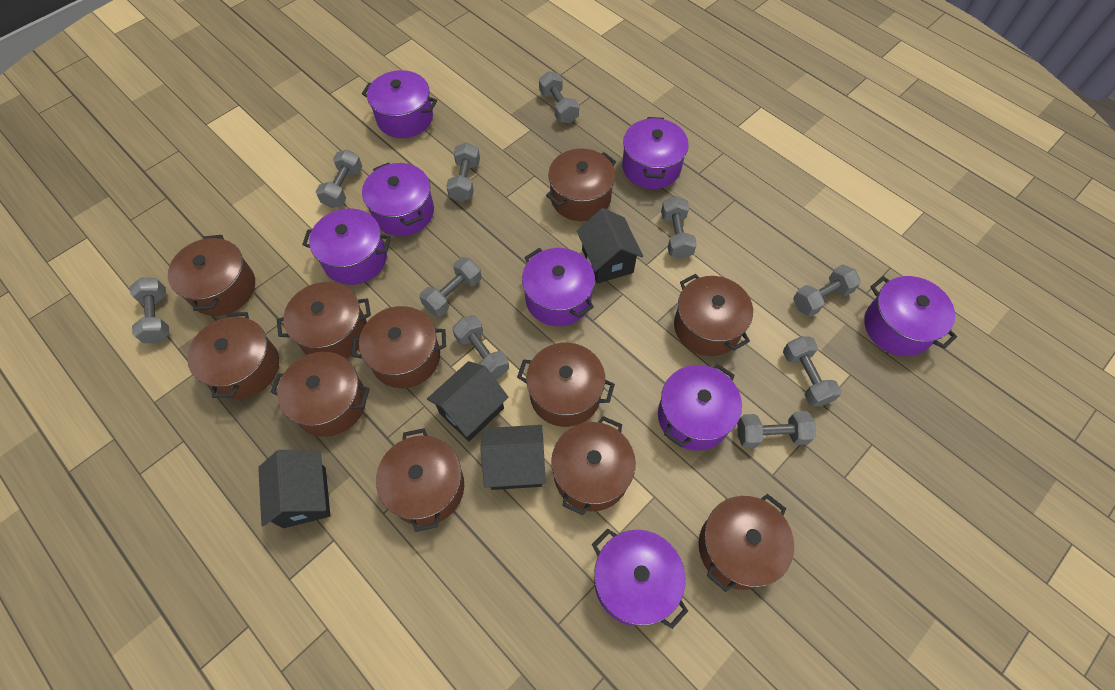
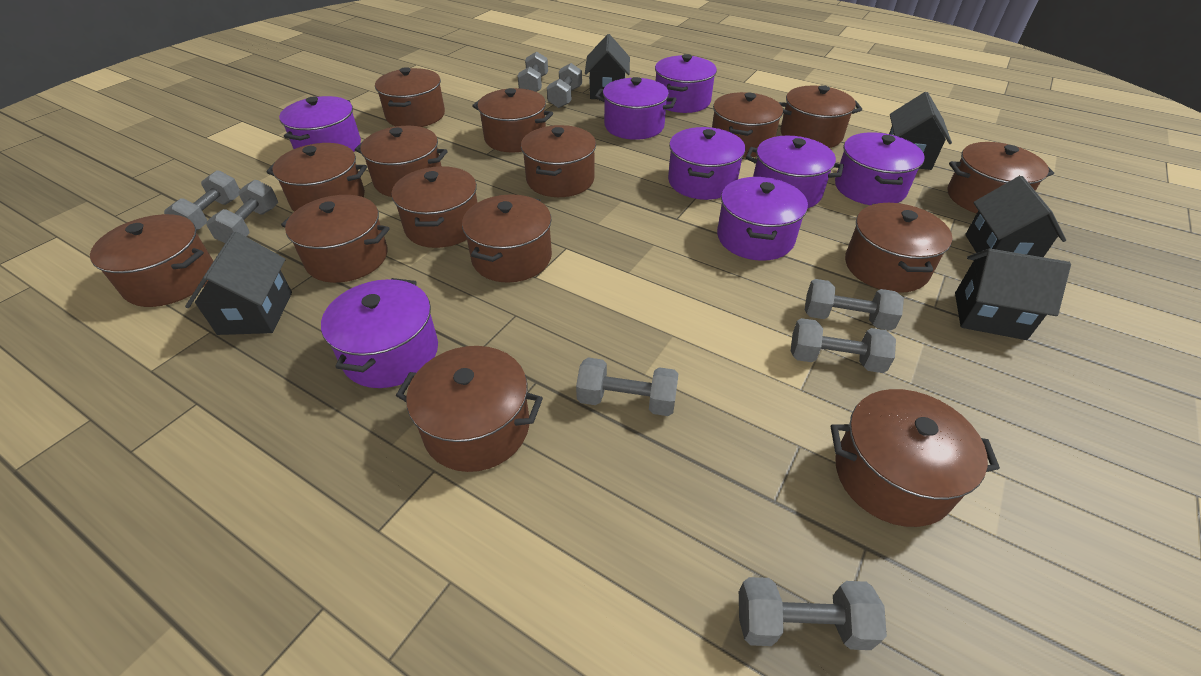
black house: [258,450,330,528] [427,361,509,441] [480,425,546,490] [577,208,643,284] = 4 -> [185,232,292,335] [585,34,630,99] [889,92,952,170] [955,248,1071,340] [965,176,1066,257] = 5
brown pot: [168,235,255,316] [187,312,279,399] [270,352,370,437] [277,282,371,358] [352,306,446,388] [376,428,464,532] [517,343,615,427] [546,149,616,221] [551,416,636,515] [674,274,753,356] [699,494,794,592] = 11 -> [90,214,214,307] [266,143,367,212] [281,195,390,283] [355,126,448,197] [375,67,445,127] [392,166,478,248] [396,346,543,472] [462,194,552,283] [472,88,553,153] [521,125,596,197] [712,92,783,157] [778,85,862,148] [831,389,1000,527] [845,203,953,293] [948,142,1054,214] = 15
grey dumbbell: [130,278,170,343] [316,149,362,208] [419,257,482,317] [446,142,480,202] [452,315,509,379] [539,71,579,123] [661,196,697,259] [737,411,816,448] [783,336,841,407] [793,264,861,317] = 10 -> [164,170,240,231] [206,180,278,243] [518,51,548,92] [547,63,582,108] [576,358,678,416] [739,577,887,650] [791,318,896,373] [805,279,904,330] = 8

